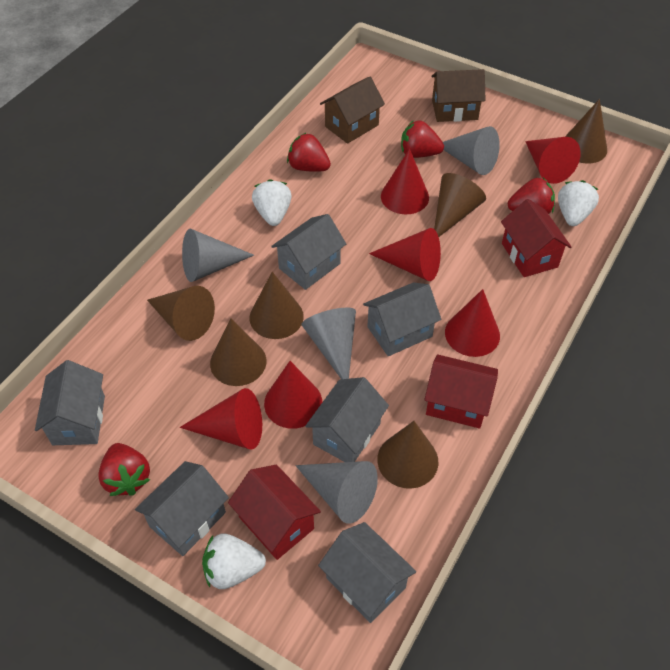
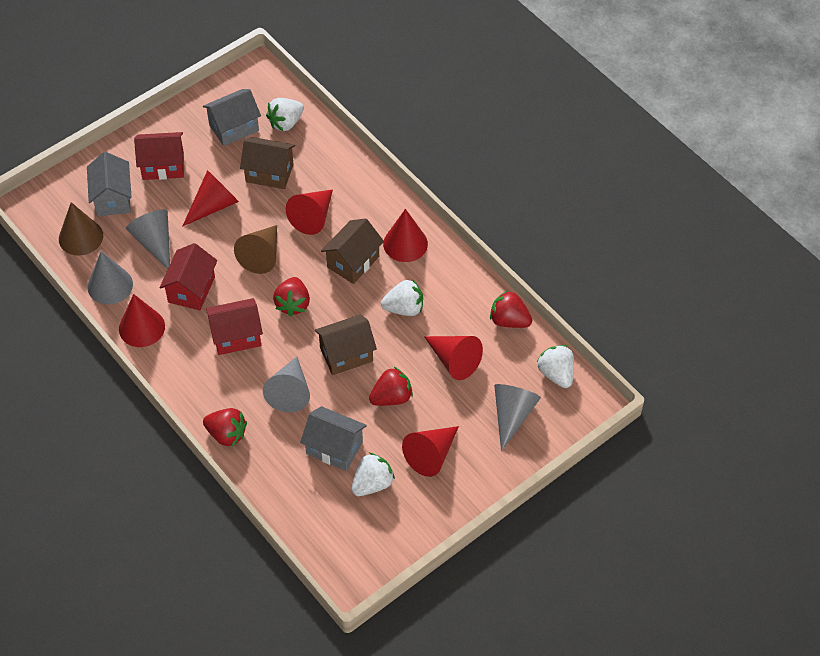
brown cone: [147,286,215,341] [210,319,267,386] [249,272,304,339] [377,421,438,489] [434,173,486,237] [565,99,607,163] = 6 -> [59,202,103,256] [234,225,277,274] = 2
brown house: [320,76,385,144] [432,69,486,122] = 2 -> [240,137,295,189] [315,314,377,375] [321,218,384,284] = 3
grey house: [35,360,105,445] [135,461,229,556] [271,214,346,290] [305,377,389,462] [318,522,416,623] [363,282,441,356] = 6 -> [87,152,132,216] [203,89,261,146] [300,406,367,471] = 3
white strawberry: [202,533,266,589] [252,179,292,226] [558,180,599,226] = 3 -> [266,98,304,131] [352,453,395,496] [381,280,423,316] [537,345,574,388] = 4

